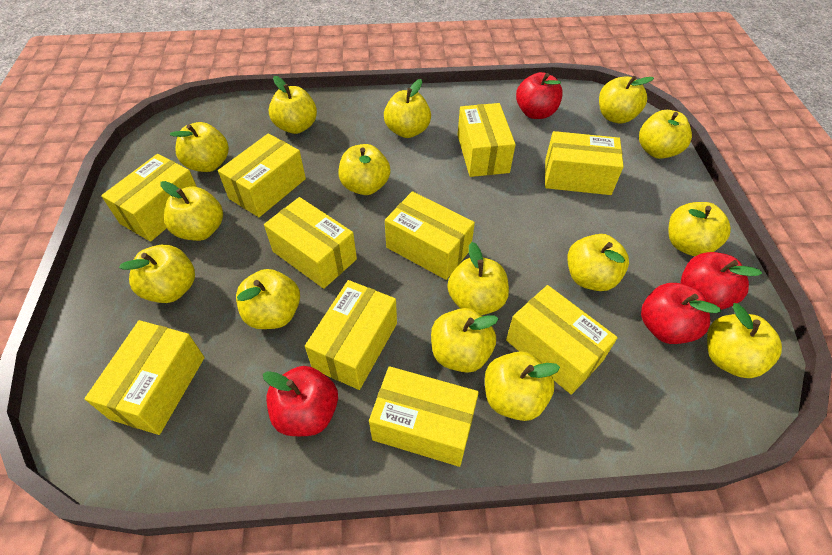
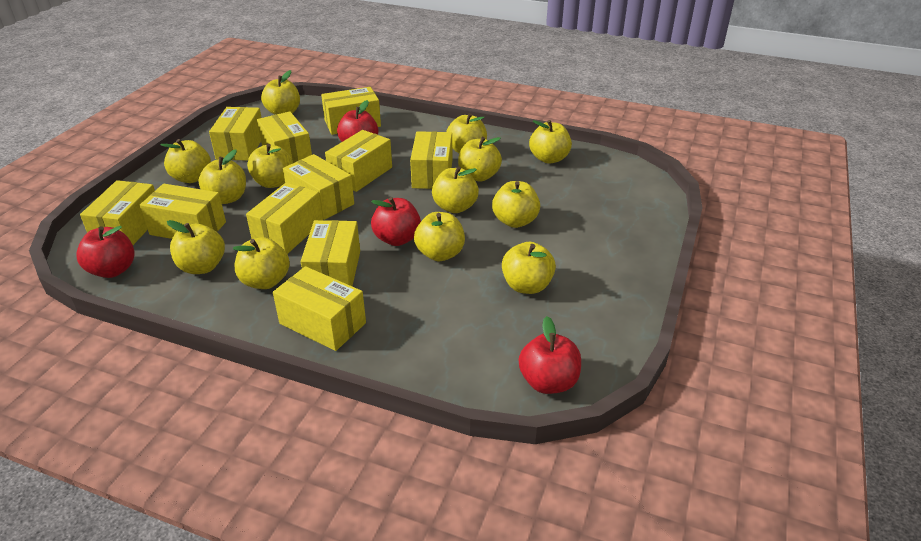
yellow apple: [119,245,195,303] [160,181,223,241] [170,122,229,172] [236,269,300,329] [269,76,317,134] [339,144,390,195] [384,79,431,138] [431,308,498,373] [447,242,509,315] [485,351,560,421] [568,234,629,291] [599,76,654,124] [639,110,692,159] [669,202,731,256] [707,303,782,378] = 15 -> [161,139,211,183] [167,220,225,274] [198,150,246,204] [233,237,290,289] [247,143,293,188] [261,70,300,115] [414,212,465,261] [432,166,479,213] [446,113,487,153] [458,137,502,181] [492,181,540,228] [502,242,556,294] [529,120,572,164] = 13
yellow box: [84,320,205,435] [101,154,197,242] [218,133,306,217] [264,197,357,289] [305,280,397,390] [369,366,479,467] [385,191,475,280] [458,103,516,177] [506,285,618,395] [545,131,624,195] = 10 -> [80,180,155,245] [140,184,226,239] [209,107,262,161] [246,183,323,254] [257,111,312,163] [273,266,366,351] [283,154,354,220] [301,220,360,286] [321,87,381,135] [325,130,392,192] [410,131,452,189] = 11

